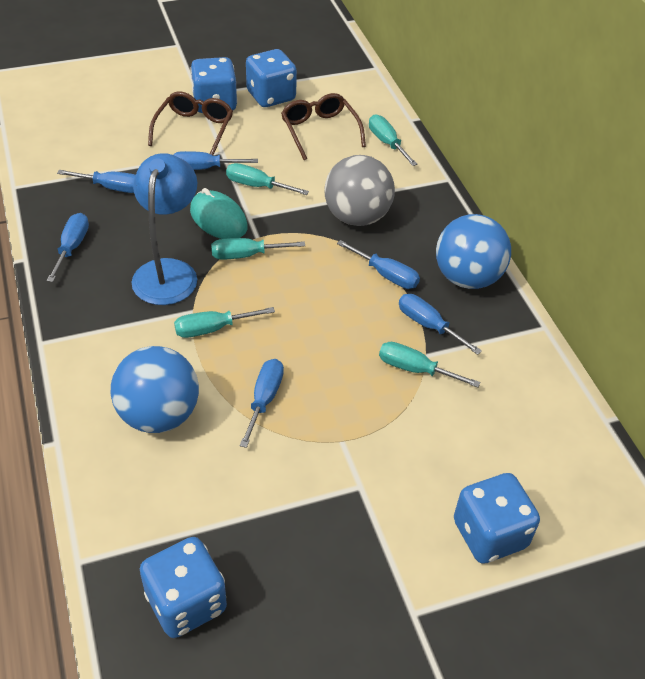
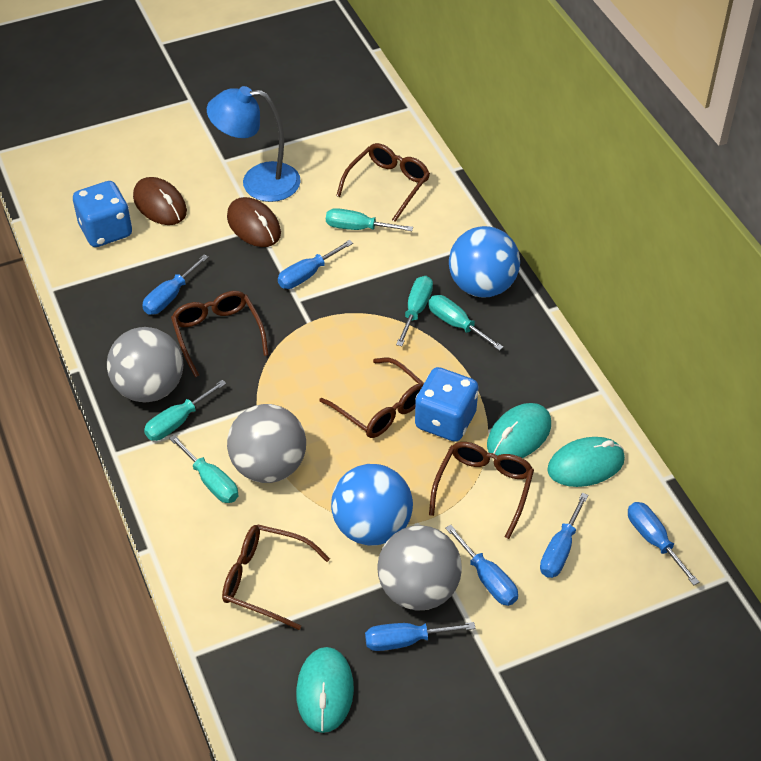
blue dice: [140,537,227,638] [190,57,238,113] [246,49,297,107] [454,473,540,564] = 4 -> [73,181,132,247] [415,367,479,442] = 2
brown glasses: [148,91,233,155] [281,93,366,160] = 2 -> [171,291,268,377] [222,524,330,630] [319,358,424,438] [336,143,430,222] [429,442,534,539] = 5
brown mouse: none = 0 -> [133,177,187,225] [227,197,281,247] = 2
grey ball: [324,155,395,226] = 1 -> [107,327,183,403] [227,404,306,483] [377,525,462,611] = 3
turquoise mouse: [190,188,248,239] = 1 -> [296,647,354,733] [487,403,551,458] [547,437,625,487] = 3

